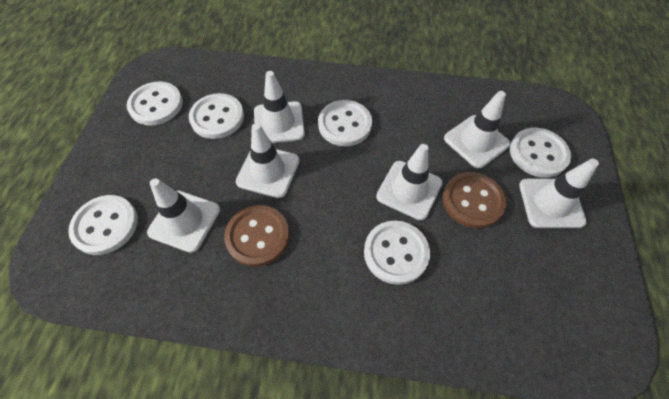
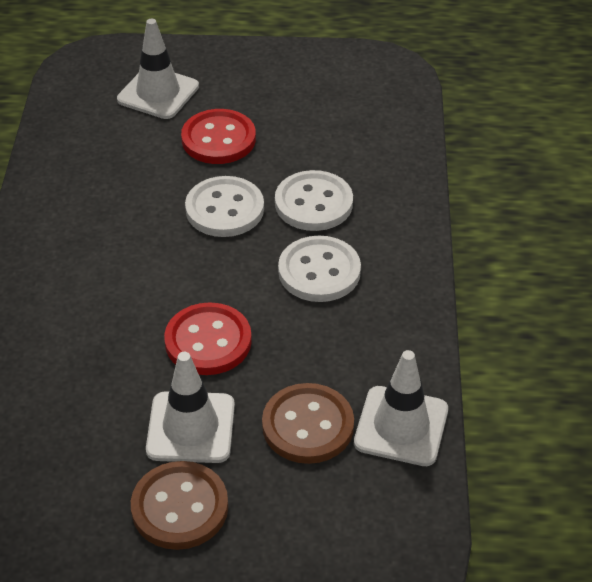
red button: none = 0 -> [164,302,252,375] [181,109,256,164] = 2
white button: [68,195,138,255] [127,81,183,126] [189,93,244,139] [318,100,372,146] [364,221,430,285] [510,128,571,178] = 6 -> [185,176,264,237] [275,170,353,231] [278,236,361,302] = 3
white traffic cone: [147,178,220,253] [236,123,300,198] [254,71,305,143] [376,144,443,220] [444,91,510,168] [519,159,599,228] = 6 -> [117,19,199,119] [146,352,235,463] [354,350,448,466] = 3

